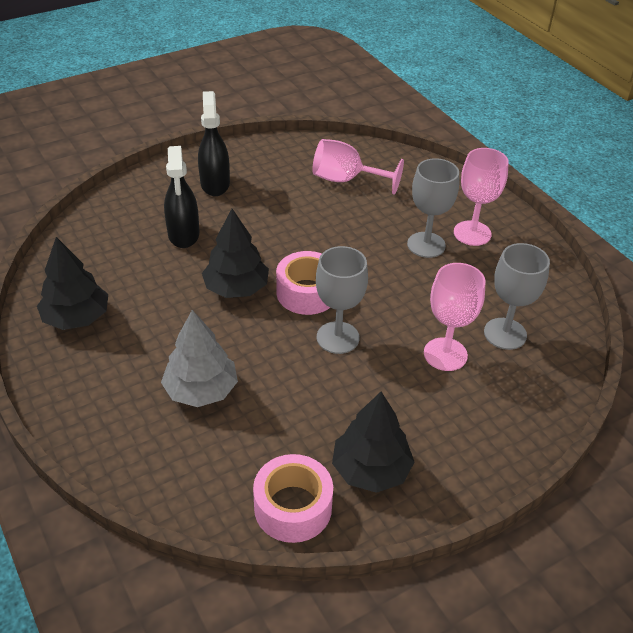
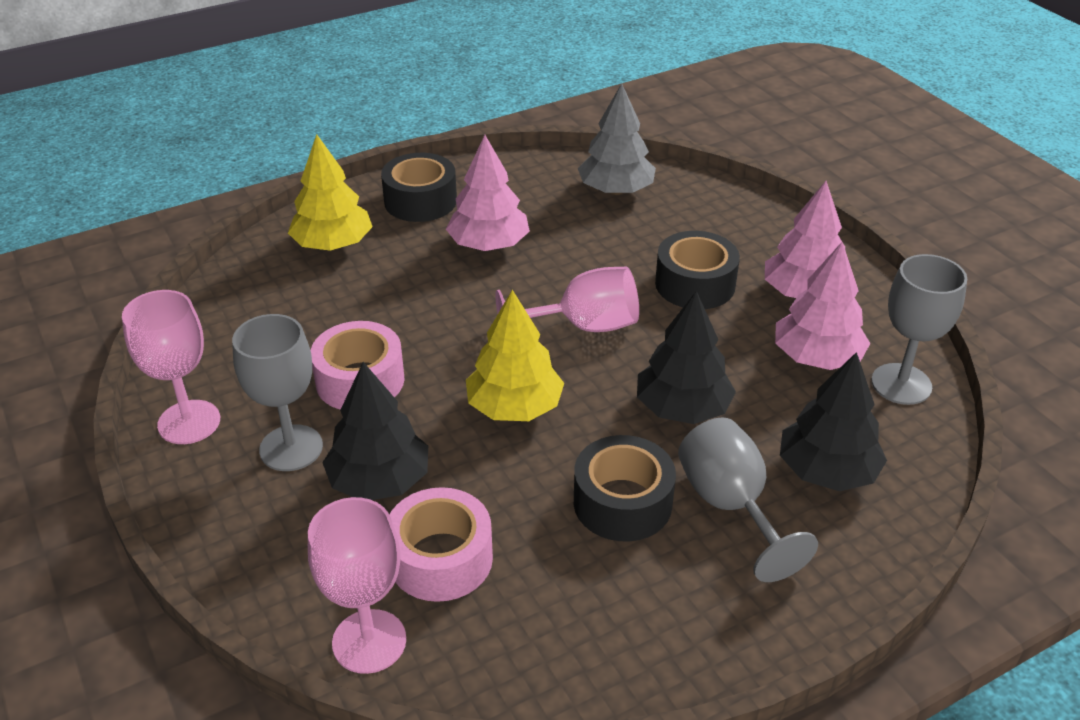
black spray bottle: [164,146,199,248] [198,91,230,196] = 2 -> none = 0
black tape: none = 0 -> [381,153,457,222] [574,435,676,541] [655,231,740,309] = 3
pink tree: none = 0 -> [446,135,530,251] [765,181,845,298] [775,242,871,370] = 3
yellow tree: none = 0 -> [288,134,373,251] [466,290,564,421] = 2

